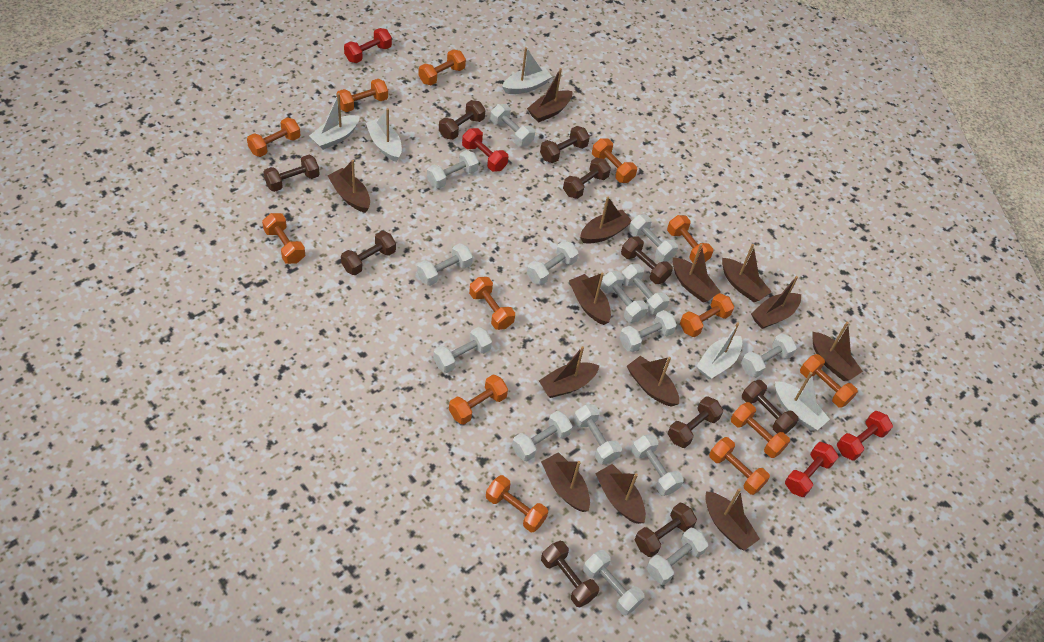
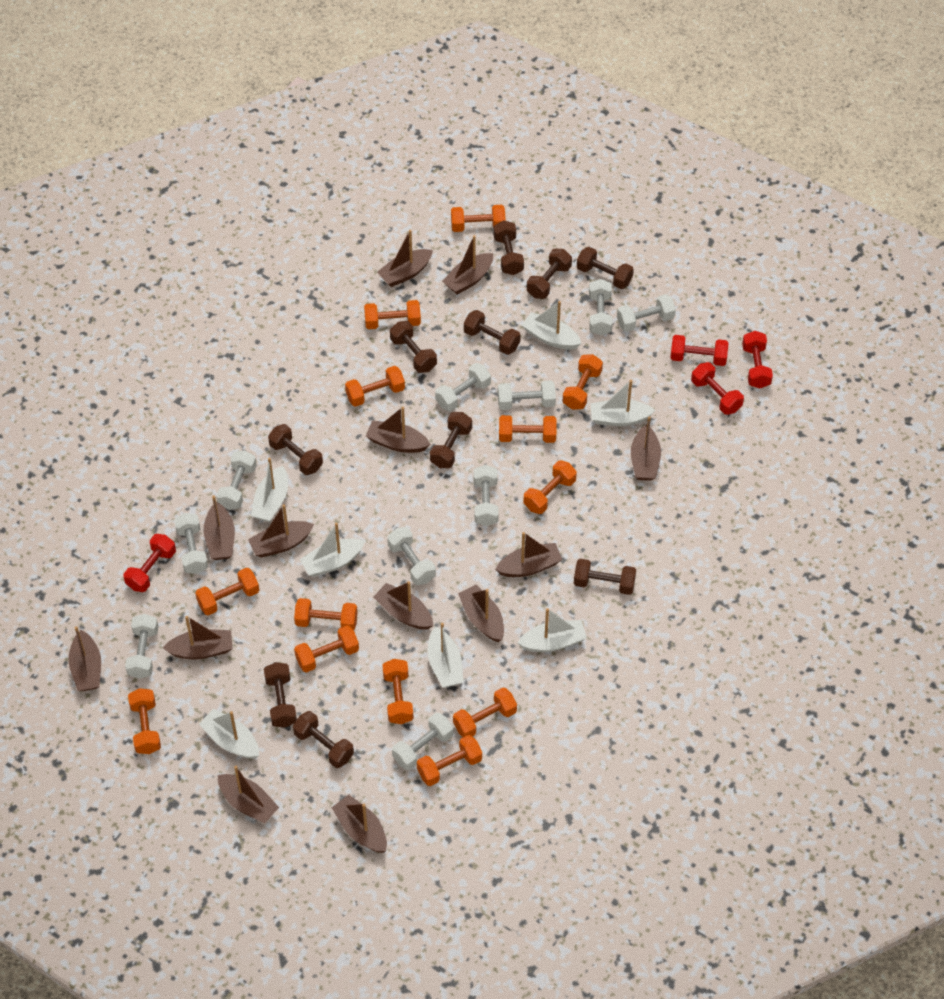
white boat: [309,93,360,150] [366,108,402,162] [502,47,552,94] [696,322,742,379] [775,372,830,430] = 5 -> [199,709,259,759] [251,458,288,522] [300,522,365,577] [428,623,463,688] [517,608,587,652] [522,301,582,350] [590,380,655,426] = 7
white dumbbell: [417,243,473,286] [427,150,479,189] [433,327,492,373] [490,104,535,147] [512,411,572,461] [527,241,579,285] [573,404,622,464] [583,550,645,615] [600,271,648,323] [619,310,677,352] [621,264,669,315] [629,214,678,262] [631,434,684,496] [647,527,708,585] [741,333,797,378] = 15 -> [125,614,158,679] [174,513,208,574] [217,450,256,510] [387,527,436,585] [392,713,453,770] [435,363,491,411] [474,465,499,526] [498,381,556,410] [589,279,613,336] [617,294,676,332] = 10

